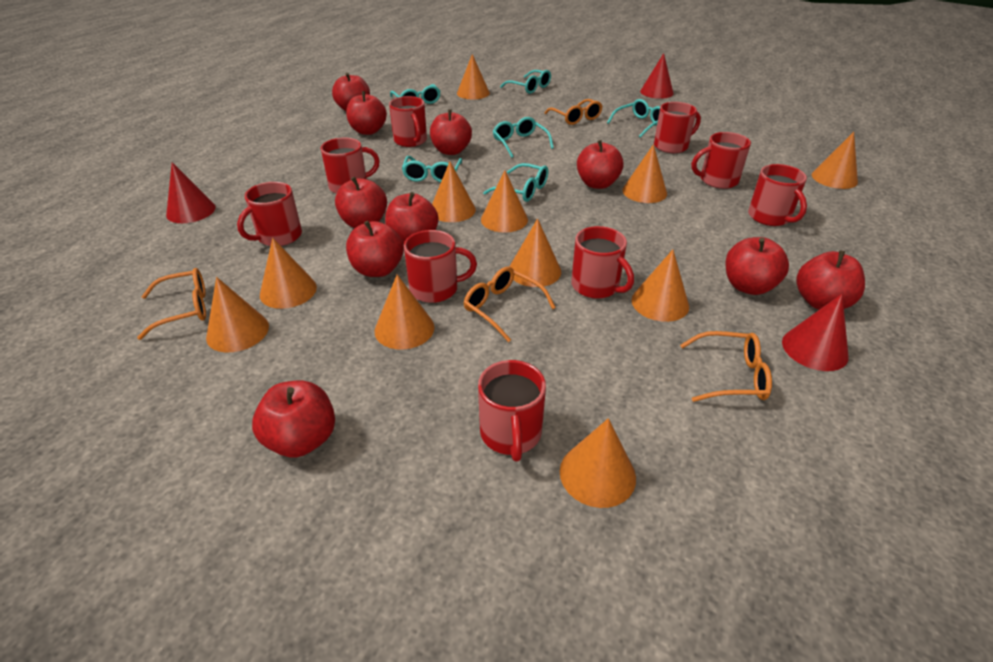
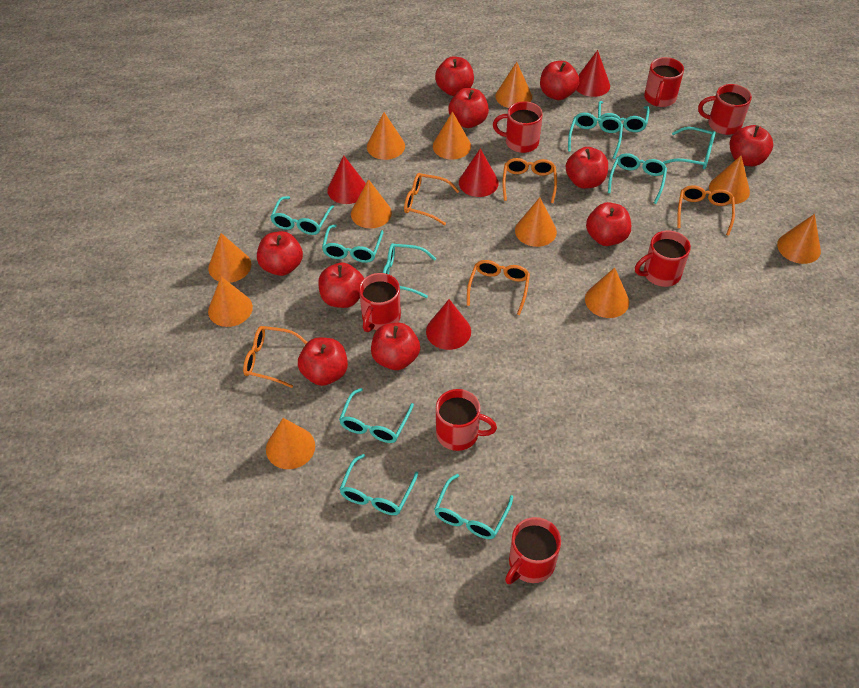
orange glasses: [137,268,206,340] [464,266,556,342] [545,99,603,125] [680,331,772,402] = 4 -> [243,326,307,388] [404,173,459,225] [467,260,530,315] [502,158,557,203] [677,185,735,236] = 5
red cone: [166,162,216,223] [640,53,674,99] [782,294,849,371] = 3 -> [327,156,366,204] [426,299,471,350] [459,148,499,197] [576,50,610,97] = 4
red mug: [237,182,302,246] [321,138,380,194] [389,96,427,147] [404,230,477,303] [478,360,546,461] [571,226,634,299] [654,102,701,153] [692,132,751,189] [748,164,807,226] = 9 -> [359,273,401,332] [436,389,497,451] [493,101,543,153] [505,517,561,584] [635,230,691,287] [644,57,684,107] [698,84,752,135] = 7
turquoise glasses: [390,84,441,104] [402,156,462,182] [483,163,548,202] [493,117,554,158] [500,70,551,94] [607,99,660,138] = 6 -> [270,196,334,235] [322,224,383,263] [339,388,414,443] [339,454,418,515] [383,243,436,298] [434,474,513,539] [568,113,623,159] [598,101,650,132] [608,153,667,204] [663,127,716,169] = 10

